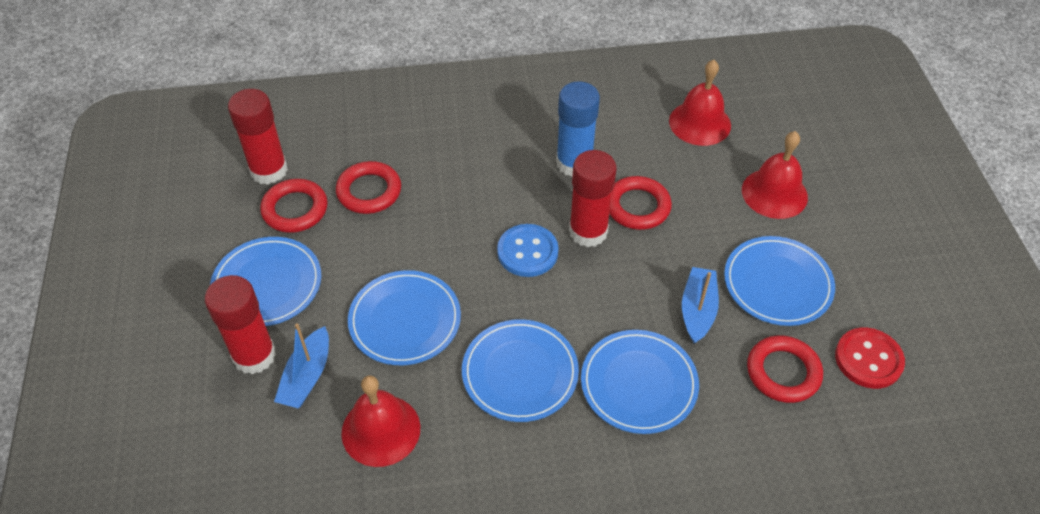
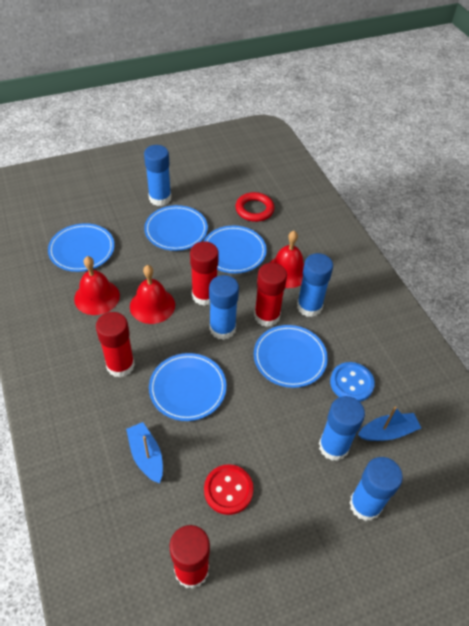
blue glue stick: [556,81,600,177] = 1 -> [144,145,171,206] [209,275,239,340] [297,253,333,317] [319,396,365,461] [349,457,403,521] = 5
red glue stick: [205,275,276,375] [228,89,288,185] [569,150,616,247] = 3 -> [96,312,135,378] [170,525,210,589] [190,242,219,306] [254,263,287,327] = 4
red ring: [260,179,327,233] [336,161,401,214] [609,176,672,230] [747,335,823,403] = 4 -> [235,192,274,222] = 1

